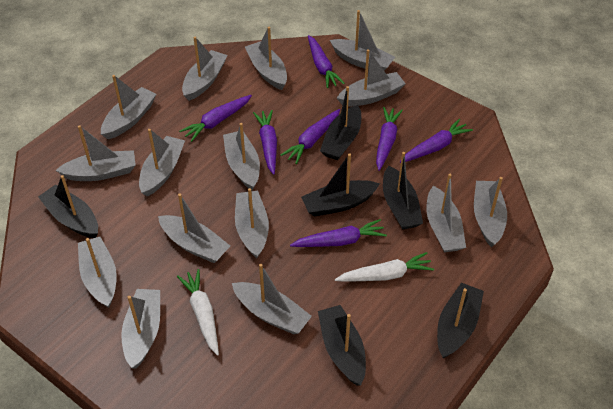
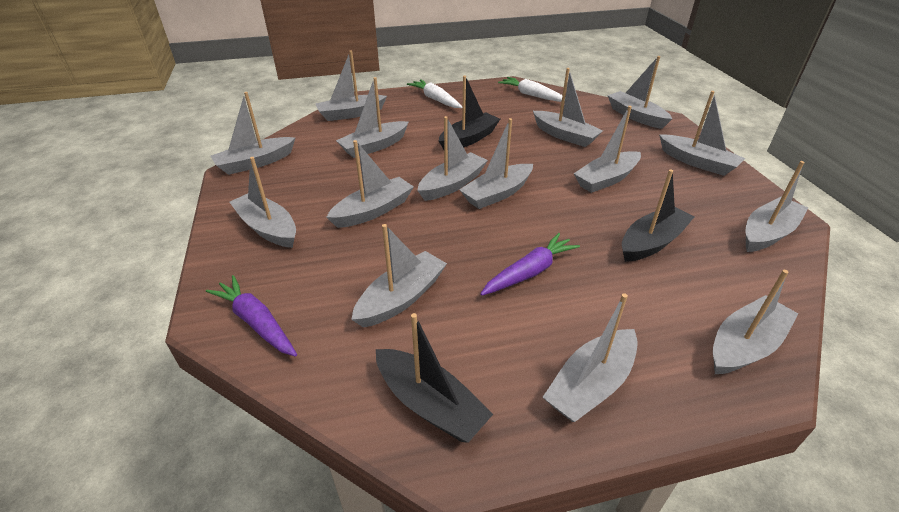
black boat: [38,175,98,238] [301,154,380,217] [318,305,366,386] [320,86,361,160] [383,152,423,230] [437,283,484,358] = 6 -> [376,313,493,443] [439,76,500,150] [622,169,695,262] = 3
purple carrot: [179,95,252,142] [253,110,277,175] [280,109,340,164] [290,219,387,247] [308,35,345,88] [376,107,403,171] [400,119,473,163] = 7 -> [206,275,297,357] [480,233,580,296] = 2

